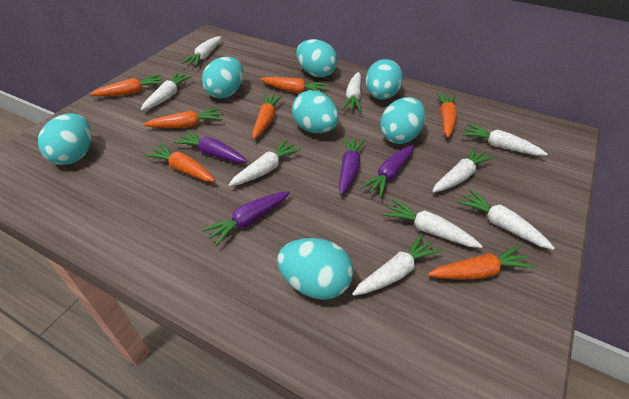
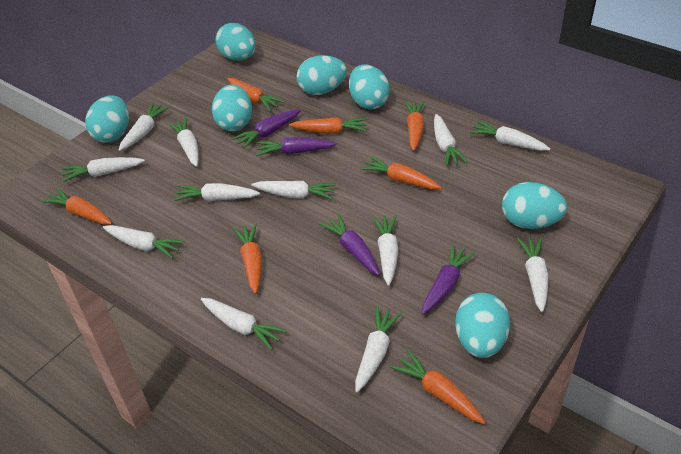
white carrot: [141,72,193,110] [181,36,221,66] [228,140,302,186] [342,72,362,112] [352,233,442,296] [383,199,482,248] [432,147,494,192] [457,189,554,250] [462,123,547,156] = 9 -> [62,157,145,182] [103,225,185,259] [119,103,170,151] [167,117,199,167] [174,183,260,201] [201,298,287,350] [251,181,336,200] [355,306,402,393] [373,216,398,286] [434,114,468,166] [469,121,550,151] [517,238,548,312] = 12

